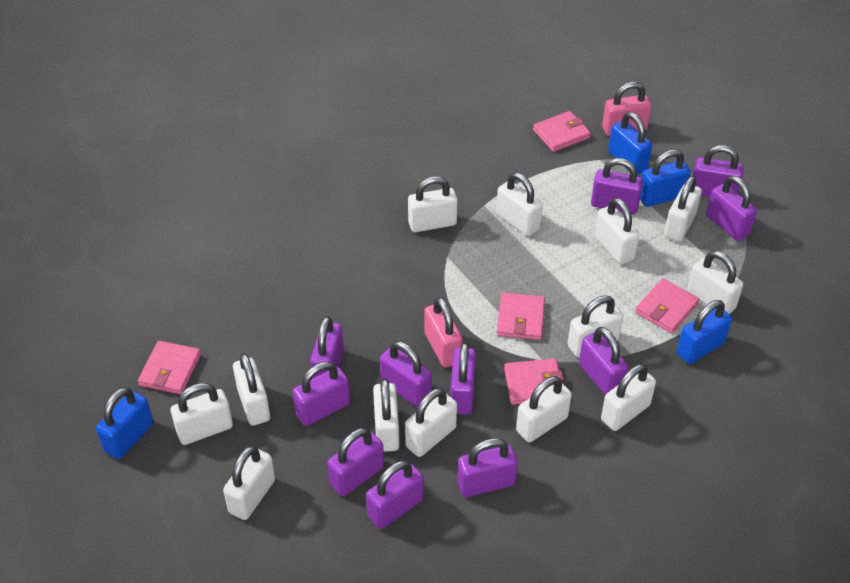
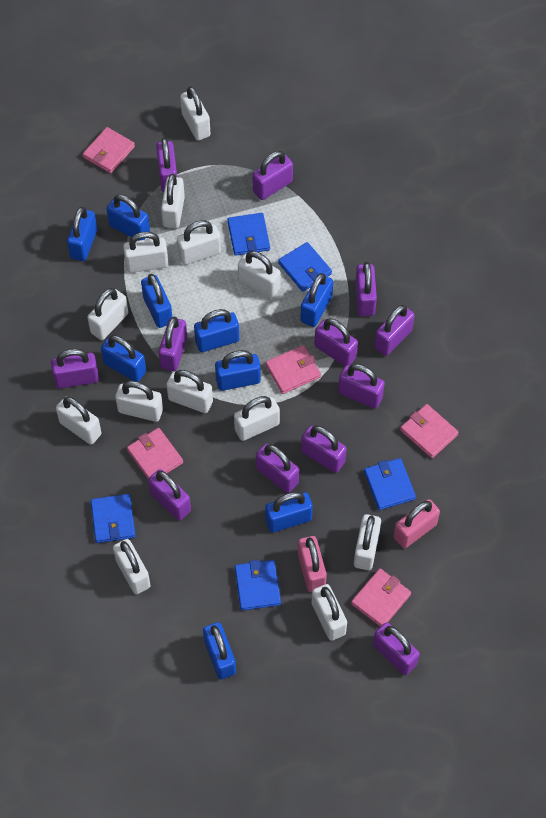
blue padlock: [96,387,153,459] [608,112,652,175] [640,150,691,207] [677,300,732,364] = 4 -> [67,207,97,261] [101,335,146,382] [106,195,150,241] [141,274,172,328] [194,309,239,352] [203,622,236,679] [215,350,261,391] [265,492,313,533] [300,273,333,327] = 9
blue wallet: none = 0 -> [91,494,136,543] [227,213,270,256] [235,560,281,611] [278,242,332,292] [364,458,416,510] = 5
purple padlock: [292,362,350,426] [310,316,344,379] [327,428,384,497] [366,460,423,529] [380,341,432,407] [450,342,476,415] [457,438,518,497] [579,327,628,395] [591,158,643,214] [693,145,744,197] [706,176,757,241] = 11 -> [51,349,99,388] [148,469,191,521] [156,138,177,192] [159,317,187,371] [252,151,293,200] [256,443,299,493] [301,425,346,473] [314,318,358,366] [338,364,385,409] [355,262,377,316] [373,622,420,675] [374,305,415,356] = 12

